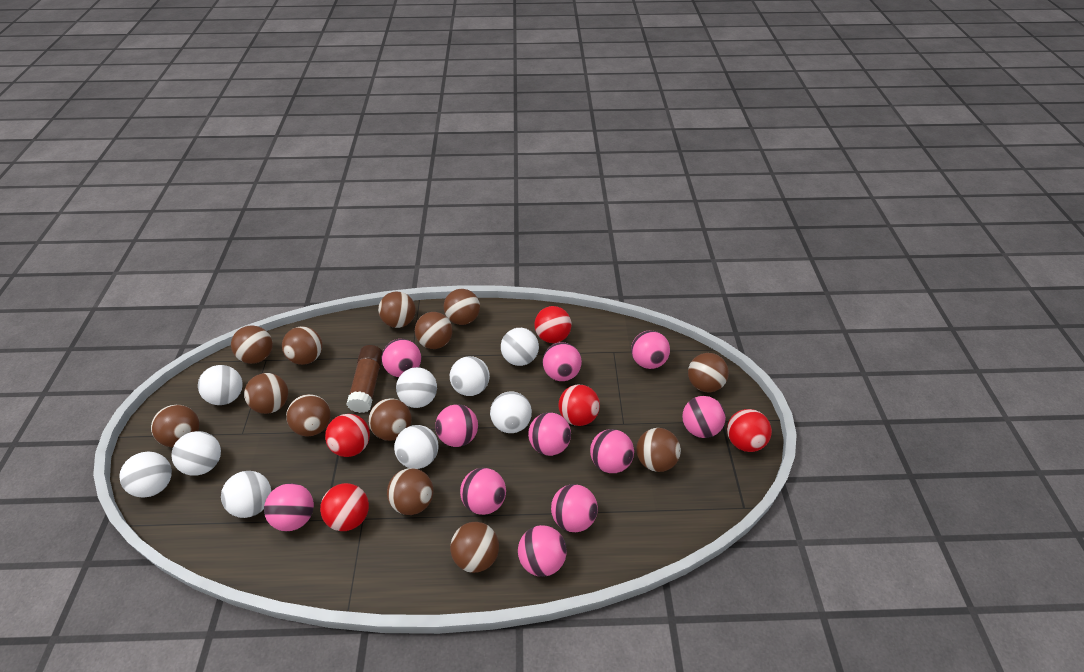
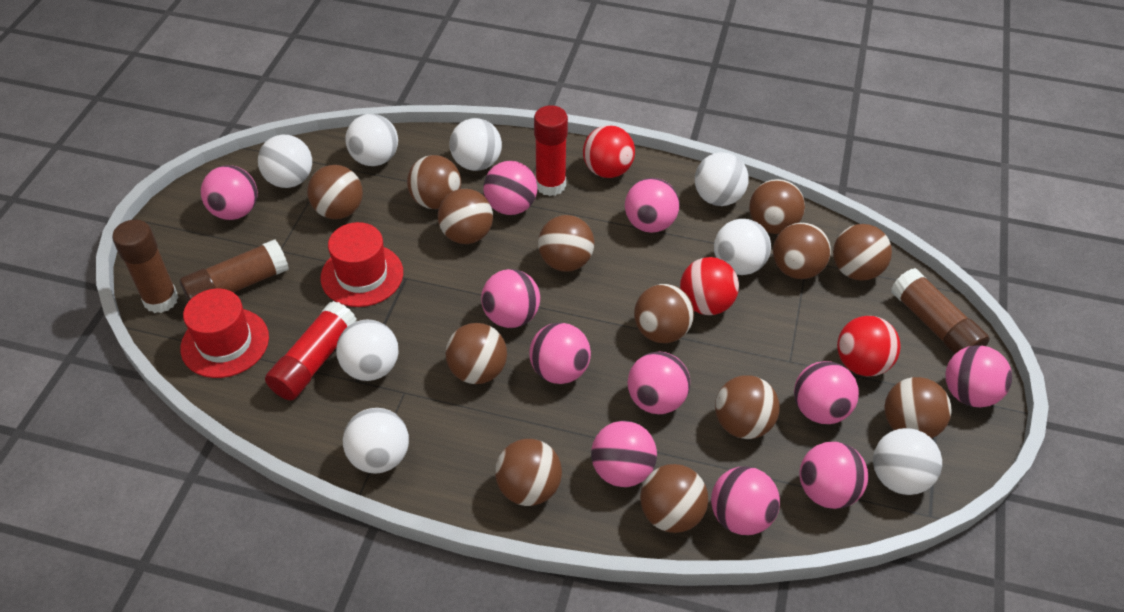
brown glue stick: [346,345,383,413] = 1 -> [112,219,179,313] [180,240,289,302] [891,268,990,354] = 3
red ball: [320,483,369,531] [325,414,370,457] [534,306,572,343] [559,385,600,426] [727,409,772,452] = 5 -> [583,125,635,178] [680,257,739,315] [837,316,900,376] = 3
red glue stick: none = 0 -> [265,301,357,400] [534,105,568,196] = 2
red hat: none = 0 -> [180,288,269,378] [321,222,403,307] = 2
white ball: [119,452,172,498] [171,431,221,476] [198,365,243,405] [221,471,271,518] [394,425,439,469] [396,367,437,408] [450,356,490,396] [490,392,532,433] [501,328,539,366] = 9 -> [258,134,312,188] [336,319,398,381] [343,408,409,474] [345,114,398,166] [449,118,502,171] [695,152,749,206] [714,219,771,275] [873,428,942,495] = 8

